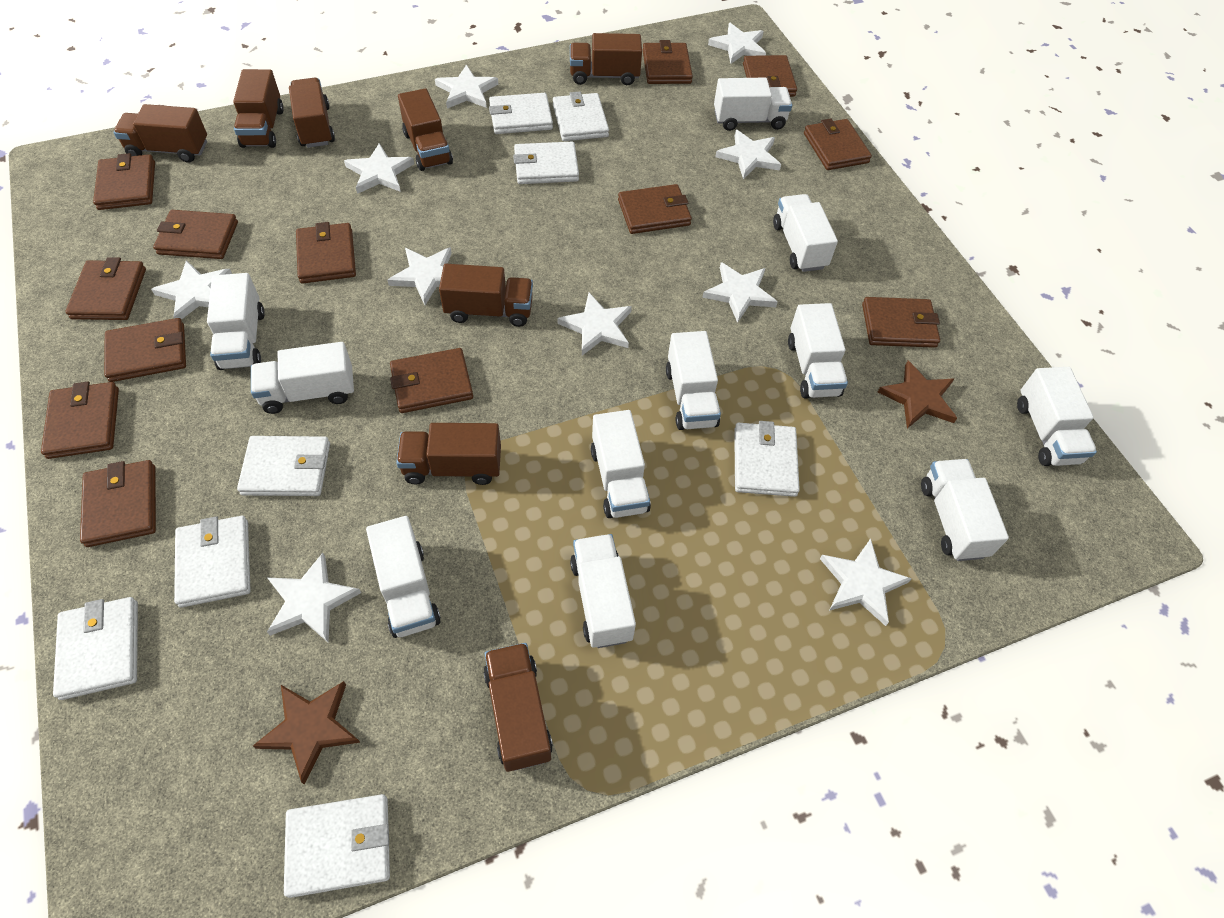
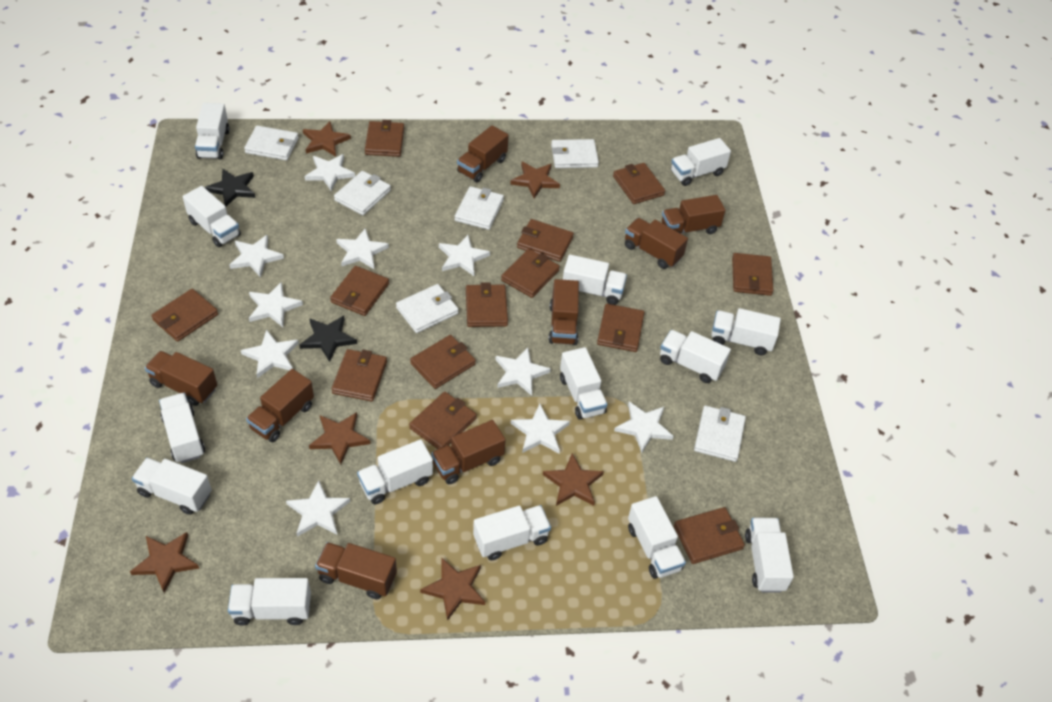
black star: none = 0 -> [205,169,256,207] [300,316,357,362] = 2
brown star: [253,681,361,784] [878,361,957,428] = 2 -> [130,532,199,593] [303,121,351,157] [309,412,371,464] [420,557,485,621] [510,162,560,198] [543,453,604,506] = 6
white truck: [207,273,265,370] [251,342,354,414] [366,516,441,638] [570,534,636,648] [591,410,651,518] [666,331,721,430] [714,77,792,131] [773,194,838,272] [788,303,848,399] [921,459,1009,561] [1017,367,1097,466] = 11 -> [132,458,212,515] [159,393,205,463] [183,186,241,247] [195,103,230,159] [228,578,311,626] [357,439,433,504] [473,505,551,560] [560,347,608,420] [563,254,627,305] [628,496,686,579] [660,330,731,383] [671,138,731,186] [711,308,781,355] [745,518,794,593] = 14
white wallet: [53,597,138,700] [174,516,251,608] [237,436,330,496] [284,794,390,898] [489,93,553,134] [513,142,579,184] [553,92,609,141] [734,421,800,497] = 8 -> [244,125,299,161] [334,171,391,215] [396,284,459,333] [455,186,504,230] [551,139,599,168] [694,406,746,462] = 6

